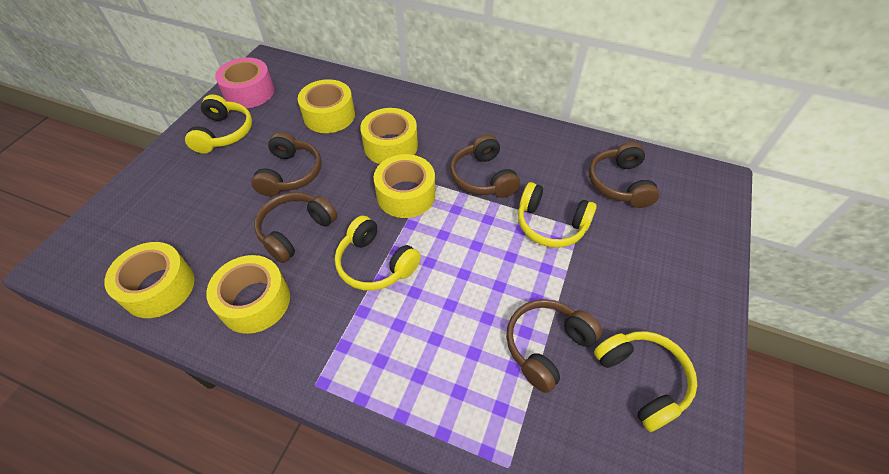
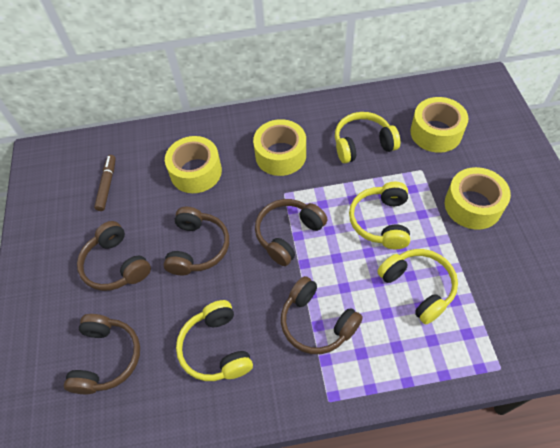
brown marker: none = 0 -> [94,155,116,211] = 1
pink tape: [215,57,274,108] = 1 -> none = 0
yellow tape: [104,242,195,318] [206,255,290,334] [298,79,355,133] [360,108,418,164] [374,154,435,218] = 5 -> [165,136,222,193] [253,119,306,176] [410,97,468,153] [445,167,511,230] = 4

